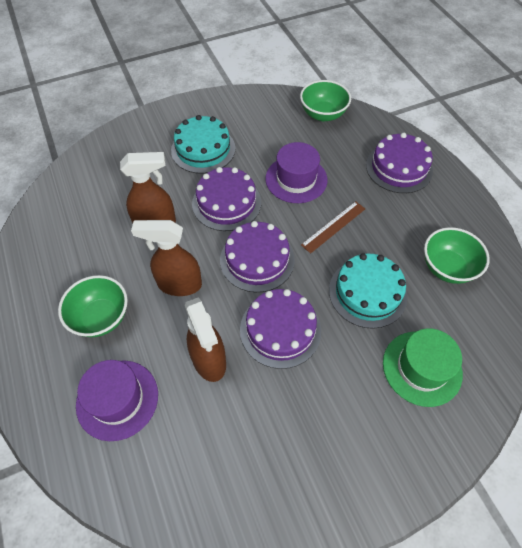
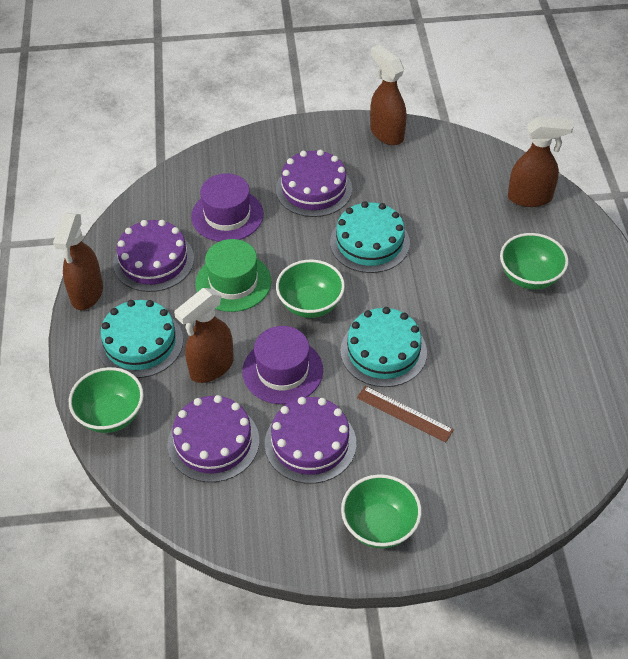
brown spray bottle: [120,152,176,223] [131,220,202,296] [185,297,226,382] = 3 -> [53,213,103,310] [174,288,234,383] [370,45,407,145] [508,117,573,207] = 4
green bowl: [58,275,128,337] [300,80,351,121] [424,227,490,284] = 3 -> [69,367,144,433] [276,260,345,318] [341,474,422,548] [500,233,568,290] = 4
turquoise cake: [171,115,235,174] [329,253,407,329] = 2 -> [97,300,183,378] [330,201,410,273] [340,307,427,387] = 3

